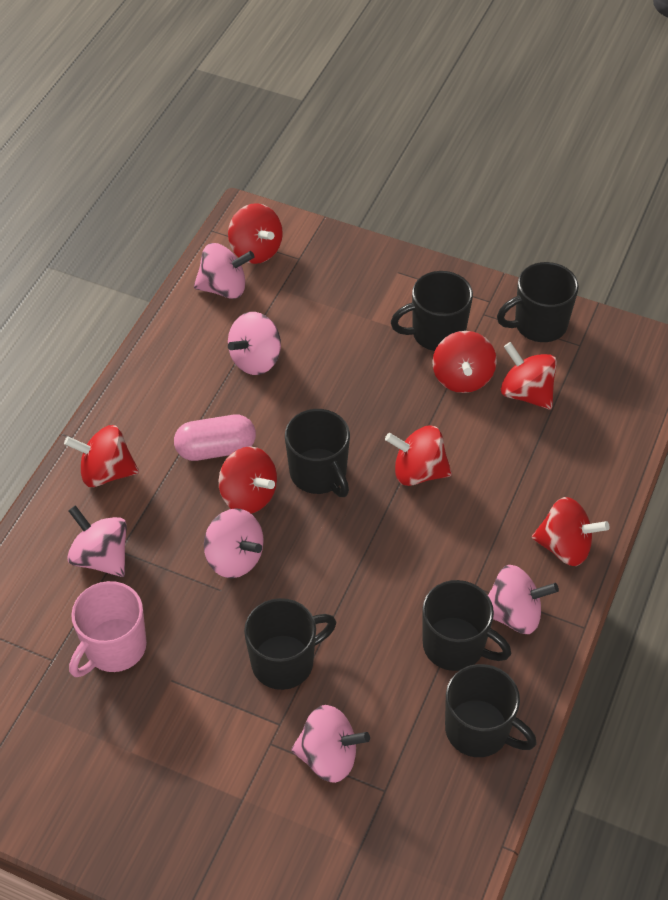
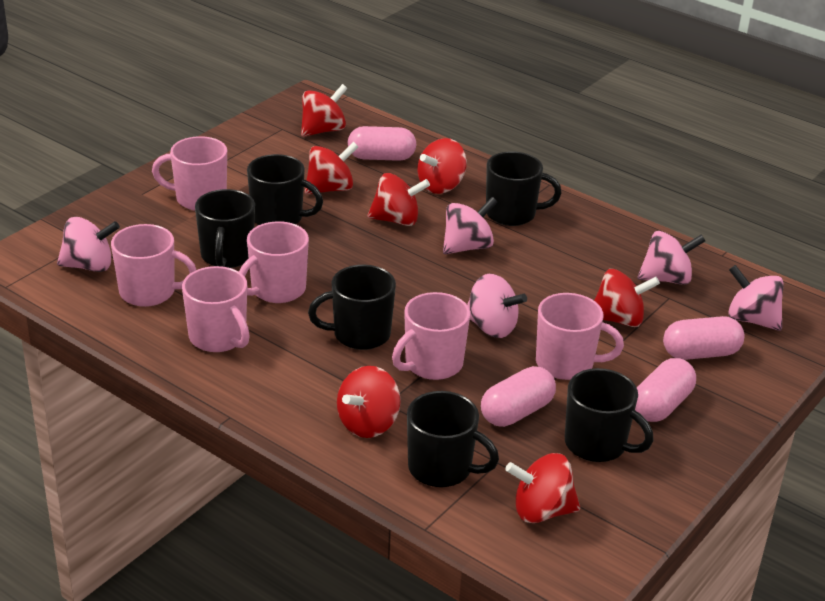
pink capsule: [174,415,256,461] = 1 -> [348,126,417,161] [481,366,556,427] [635,358,696,422] [663,316,745,360] = 4
pink mug: [69,581,147,677] = 1 -> [111,224,196,307] [152,136,227,210] [182,266,250,352] [239,221,309,303] [392,292,470,380] [536,293,624,380] = 6
pink spinning top: [67,505,127,577] [194,243,255,299] [204,508,264,578] [228,312,281,375] [291,705,370,783] [488,565,559,634] = 6 -> [57,217,120,272] [443,197,497,254] [467,274,527,338] [638,231,705,285] [728,265,784,331] = 5

